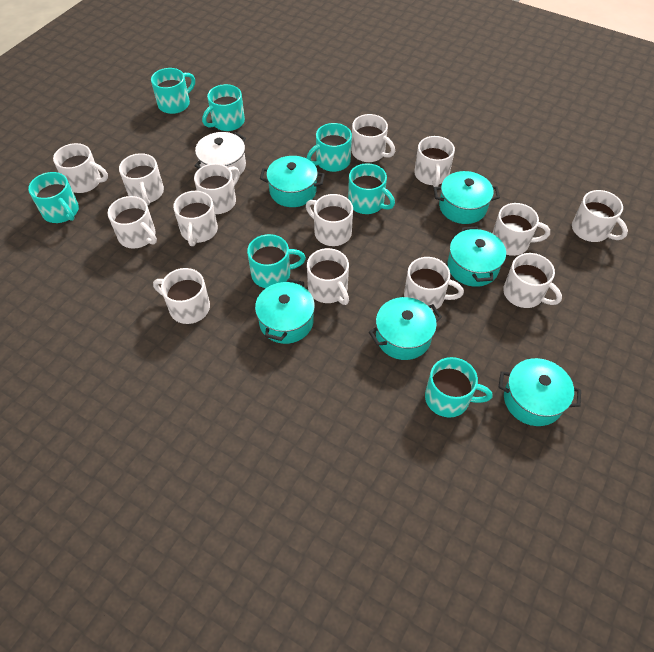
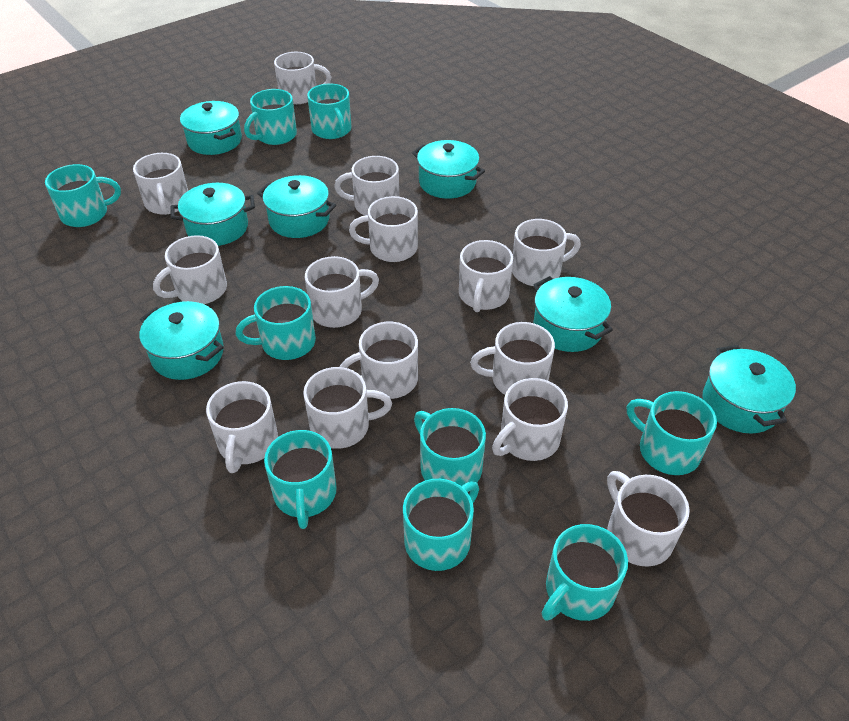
turquoise mug: [28,172,79,223] [151,68,195,114] [202,84,245,131] [247,234,306,288] [306,123,352,172] [348,163,395,214] [425,357,492,418] = 7 -> [45,164,121,227] [235,286,316,360] [244,89,297,145] [264,430,337,529] [307,83,352,139] [403,479,479,571] [414,408,486,486] [542,524,628,621] [626,391,717,475] = 9
turquoise pot: [255,278,315,344] [260,156,325,207] [369,297,442,360] [434,171,500,224] [447,227,506,287] [498,358,581,426] = 6 -> [139,301,224,380] [170,183,255,246] [180,101,242,155] [257,175,336,238] [412,140,485,199] [534,276,613,352] [702,345,796,434] = 7
white pot: [194,132,246,179] = 1 -> none = 0

